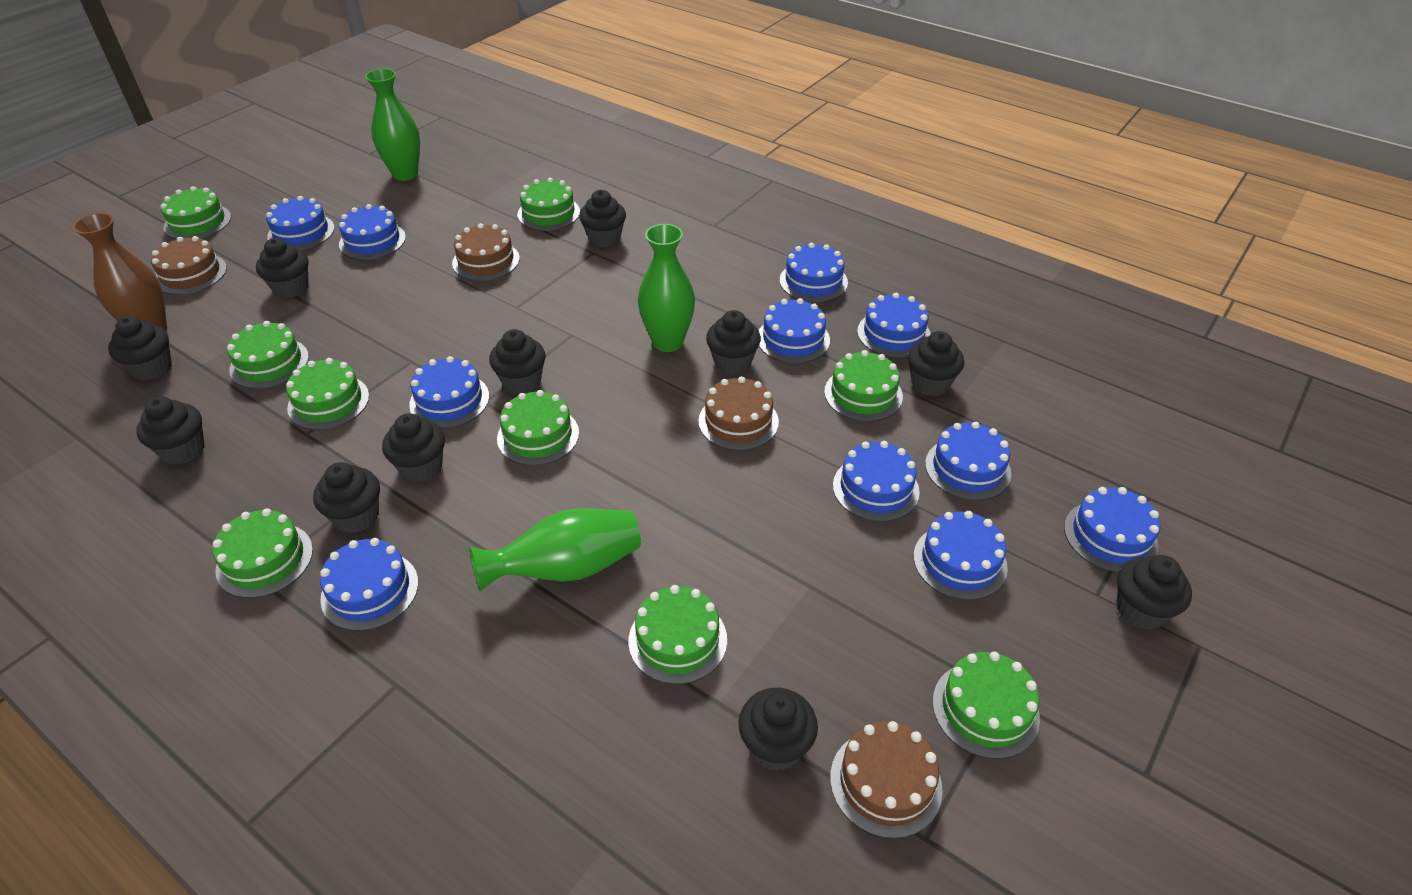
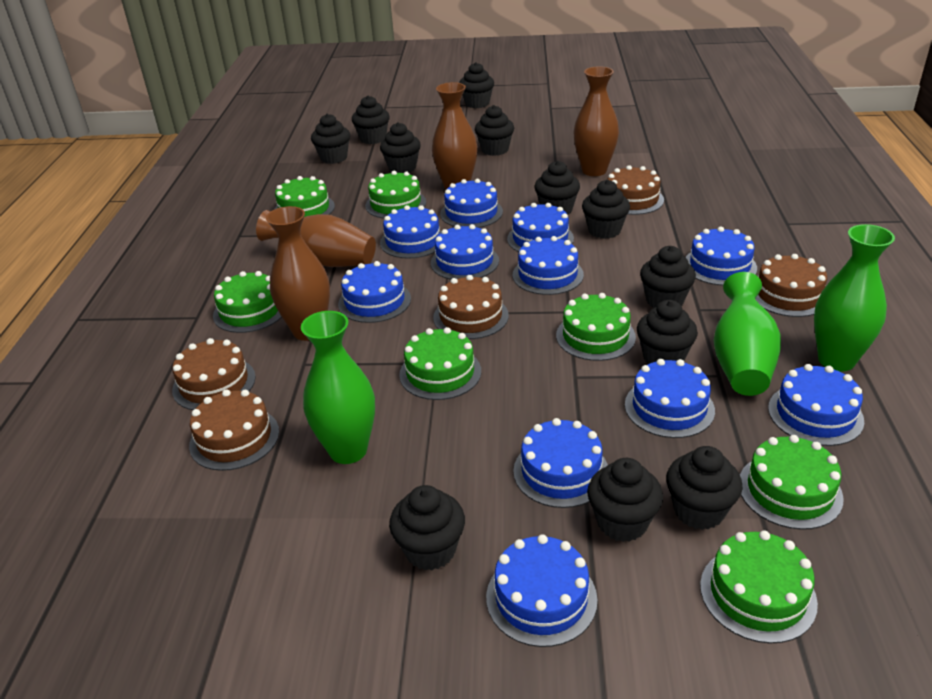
black cupcake: [108,316,172,381] [136,396,205,465] [256,238,309,298] [313,462,380,533] [382,413,445,482] [489,329,546,394] [579,190,626,248] [706,310,761,374] [738,688,818,771] [908,331,964,396] [1116,555,1192,630] = 11 -> [311,114,350,164] [352,96,390,144] [380,122,421,173] [389,485,465,570] [459,62,494,108] [475,105,514,156] [534,161,580,215] [582,180,630,239] [587,458,663,542] [637,300,698,364] [640,246,696,308] [666,446,742,530] = 12
brown cake: [151,236,227,295] [452,223,520,281] [698,376,779,451] [830,721,943,839] = 4 -> [172,338,256,410] [189,389,279,471] [433,275,509,339] [607,165,664,215] [755,254,827,317] = 5
brown vase: [73,213,167,331] = 1 -> [256,210,376,267] [266,206,330,341] [432,82,477,190] [574,66,619,176] = 4
green cake: [160,186,231,239] [213,508,313,598] [227,321,309,389] [286,358,369,430] [497,390,579,466] [517,178,580,231] [628,585,727,684] [824,350,903,422] [933,652,1040,759] = 9 -> [213,271,282,333] [275,176,335,217] [365,171,426,219] [399,327,481,400] [556,293,636,361] [700,530,818,643] [740,435,844,530] = 7

